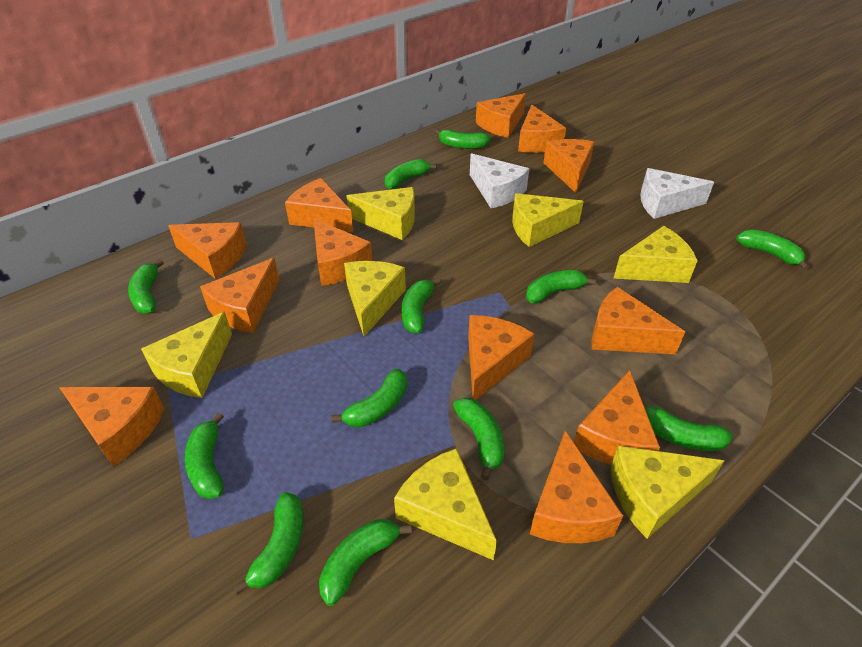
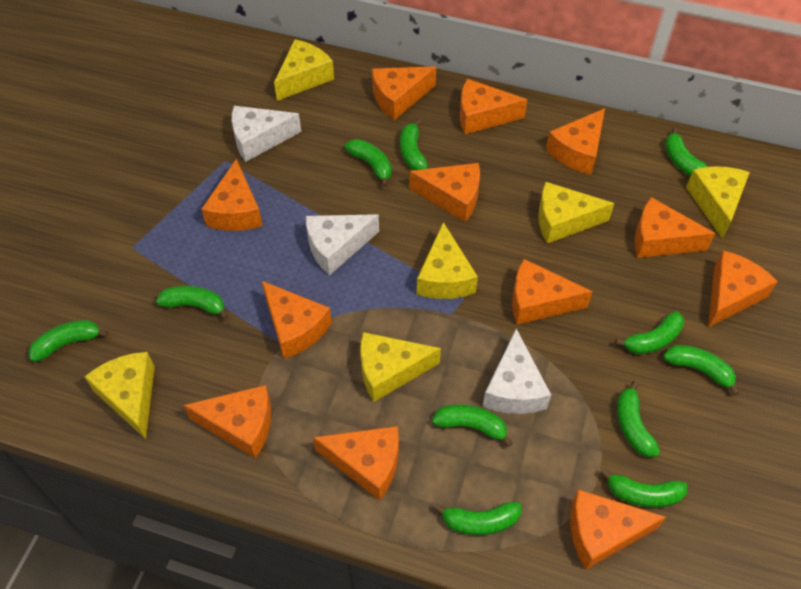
green banana: [128,259,164,314] [185,413,224,499] [233,492,304,595] [319,519,412,606] [331,369,407,427] [385,159,437,189] [402,278,441,333] [435,129,491,149] [453,398,504,480] [526,270,596,303] [641,399,733,451] [736,230,809,270] = 12 -> [28,320,108,362] [156,286,229,320] [345,139,392,187] [400,119,428,170] [432,404,513,447] [434,502,521,536] [600,468,688,508] [615,311,684,354] [617,381,660,457] [663,345,740,395] [665,127,708,176] = 11
white cheese: [470,154,529,208] [640,168,714,219] = 2 -> [232,106,301,162] [306,214,379,275] [483,329,551,414] = 3
yellow cheese: [141,312,232,398] [344,261,406,337] [347,187,415,240] [394,448,497,560] [512,193,584,247] [610,445,725,539] [614,226,698,283] = 7 -> [84,352,155,439] [274,39,334,101] [360,332,441,402] [417,222,478,299] [538,182,615,243] [686,166,750,239] = 6

